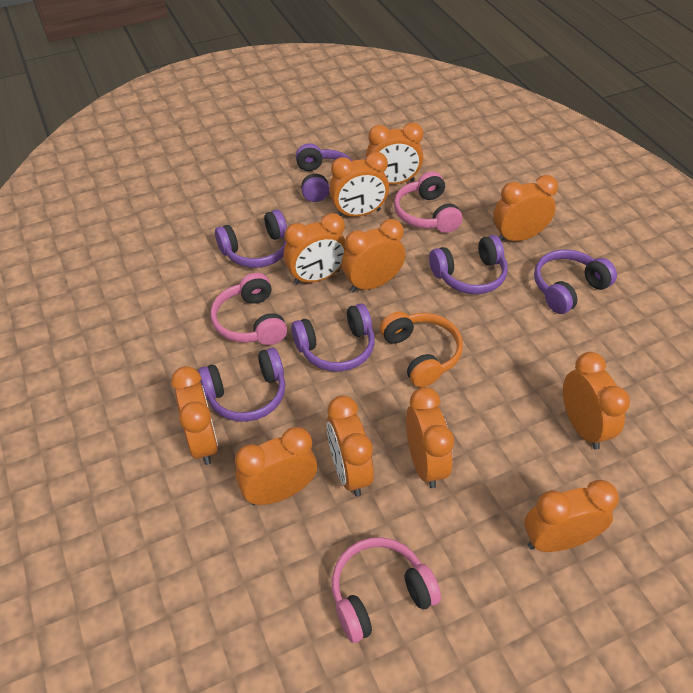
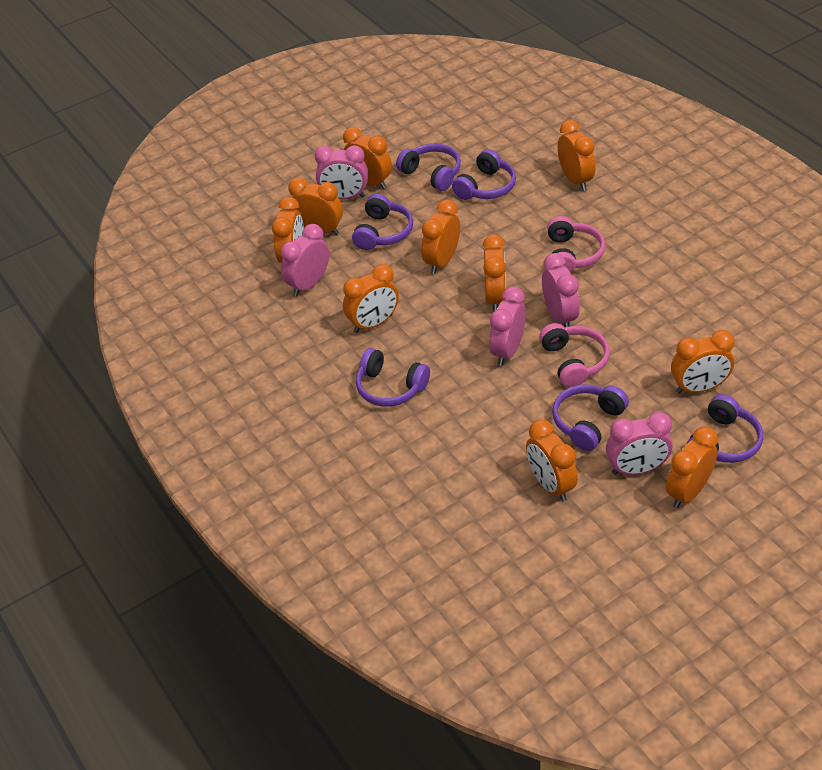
orange clock: [171,366,218,465] [235,427,317,505] [284,213,346,285] [327,396,374,496] [329,152,389,217] [341,219,405,292] [366,122,423,184] [406,387,454,488] [493,175,558,242] [524,480,619,552] [563,352,630,450] = 11 -> [272,197,304,263] [288,177,343,235] [343,127,392,189] [343,264,399,333] [421,200,460,274] [483,234,506,312] [526,419,578,501] [557,120,596,191] [666,426,718,508] [671,330,734,394] = 10
orange headphones: [380,311,463,388] = 1 -> none = 0
pink clock: none = 0 -> [281,224,329,296] [315,145,368,199] [489,286,526,366] [542,253,580,327] [606,412,672,475] = 5
pink headphones: [210,273,287,345] [332,537,441,643] [394,172,463,233] = 3 -> [539,323,609,388] [547,216,605,273] = 2

